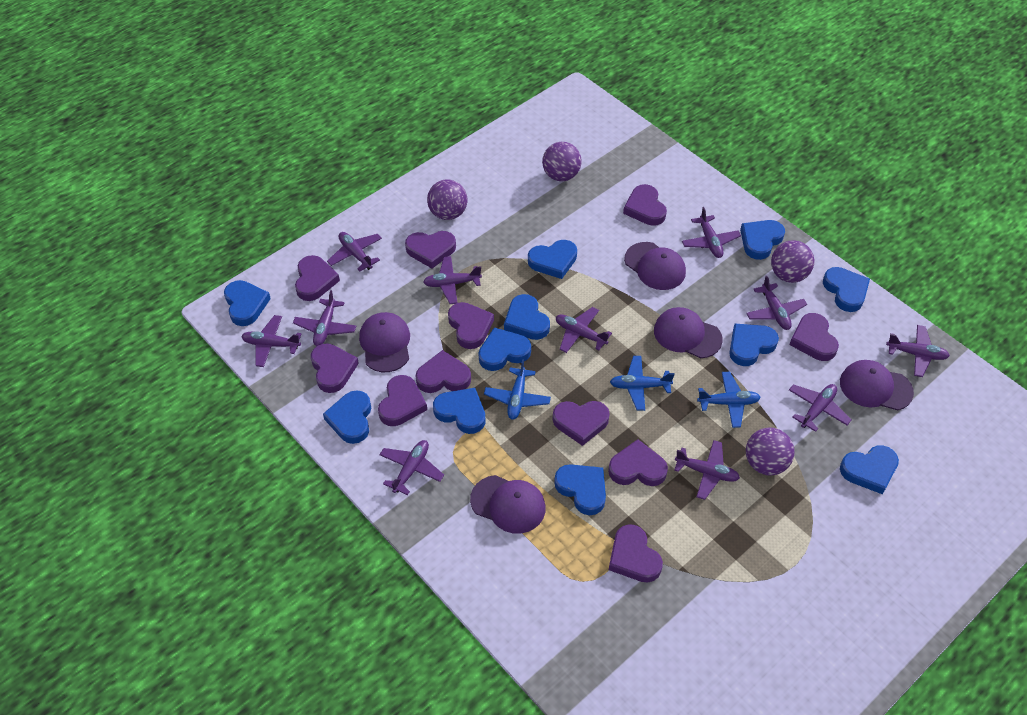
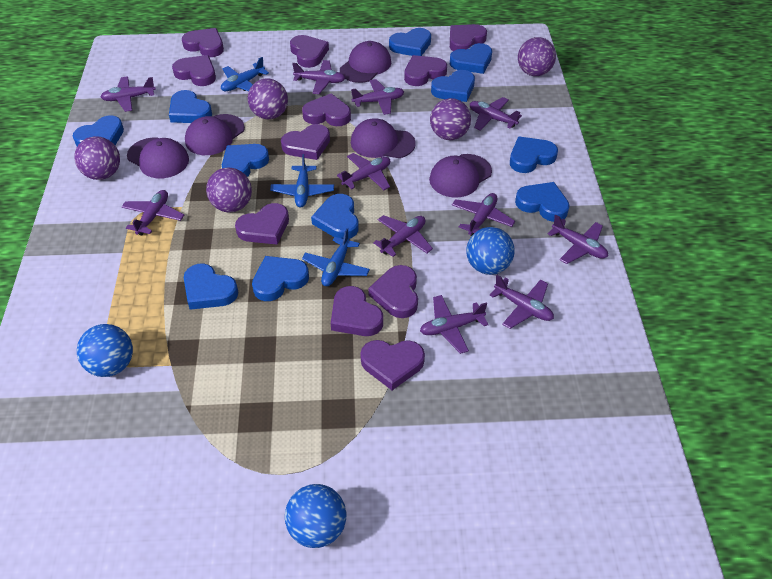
blue ball: none = 0 -> [77,324,133,377] [285,484,346,548] [466,227,514,275] = 3
purple ball: [427,179,467,220] [542,142,582,181] [746,428,795,476] [771,240,814,283] = 4 -> [74,136,120,180] [206,168,252,212] [248,78,288,119] [430,98,471,140] [518,37,556,76] = 5

